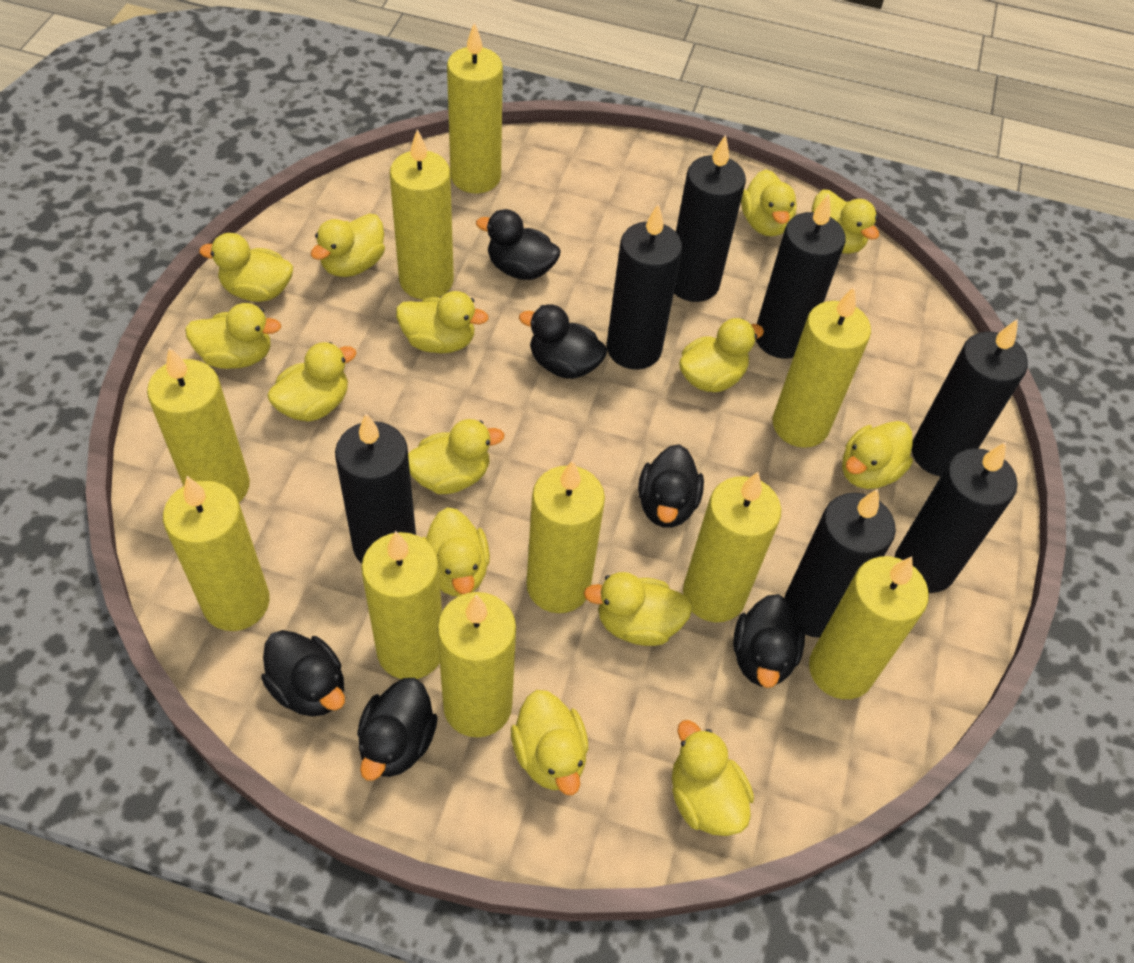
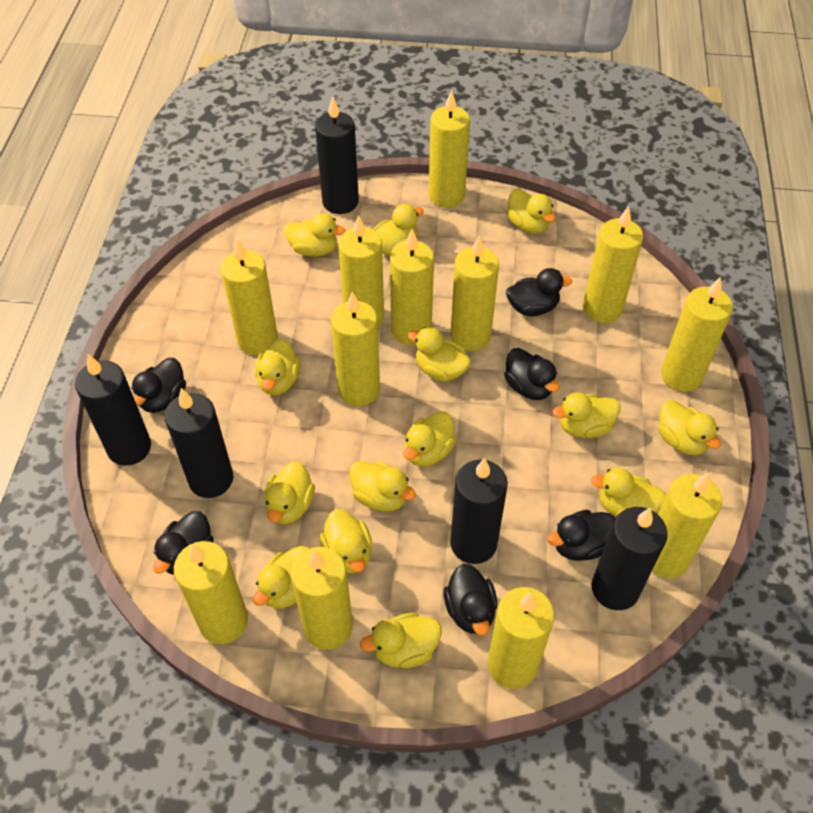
black candle: [335,413,416,564] [607,203,682,370] [674,135,746,302] [756,194,846,359] [784,489,896,638] [895,442,1017,593] [912,319,1028,477] = 7 -> [75,354,151,466] [165,388,233,498] [315,96,359,214] [450,458,508,564] [592,507,668,610] = 5
yellow candle: [147,347,250,502] [163,476,270,631] [361,531,442,679] [390,129,454,300] [437,592,516,738] [447,22,503,193] [526,460,605,613] [683,472,782,622] [773,287,871,448] [809,556,929,699] = 10 -> [174,541,248,644] [221,239,278,355] [291,547,353,650] [331,292,380,406] [338,215,384,326] [390,229,434,345] [429,90,470,208] [450,235,499,351] [488,587,554,689] [583,206,643,323] [652,473,722,578] [661,277,733,392] = 12

